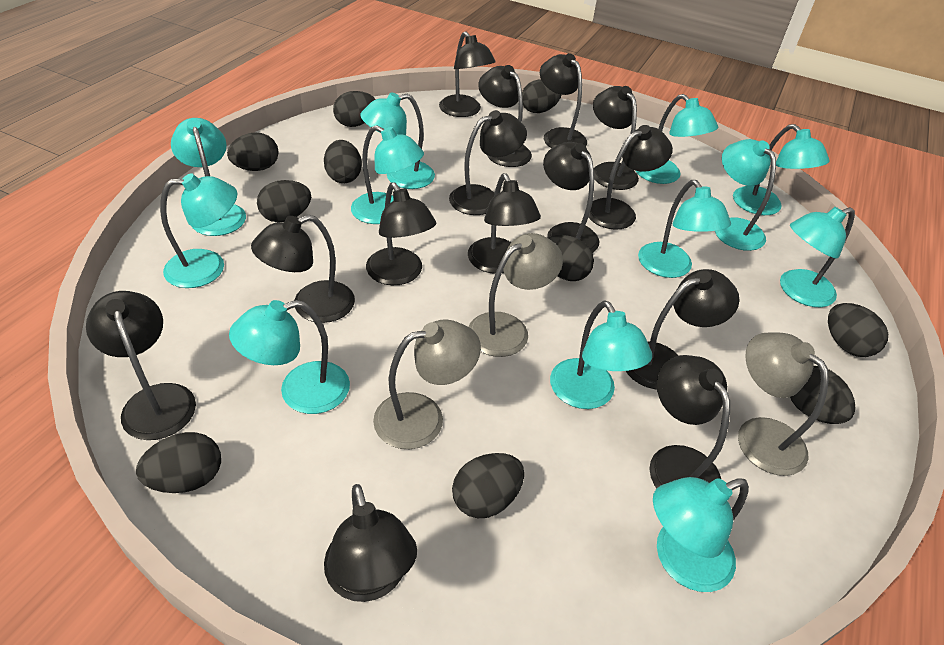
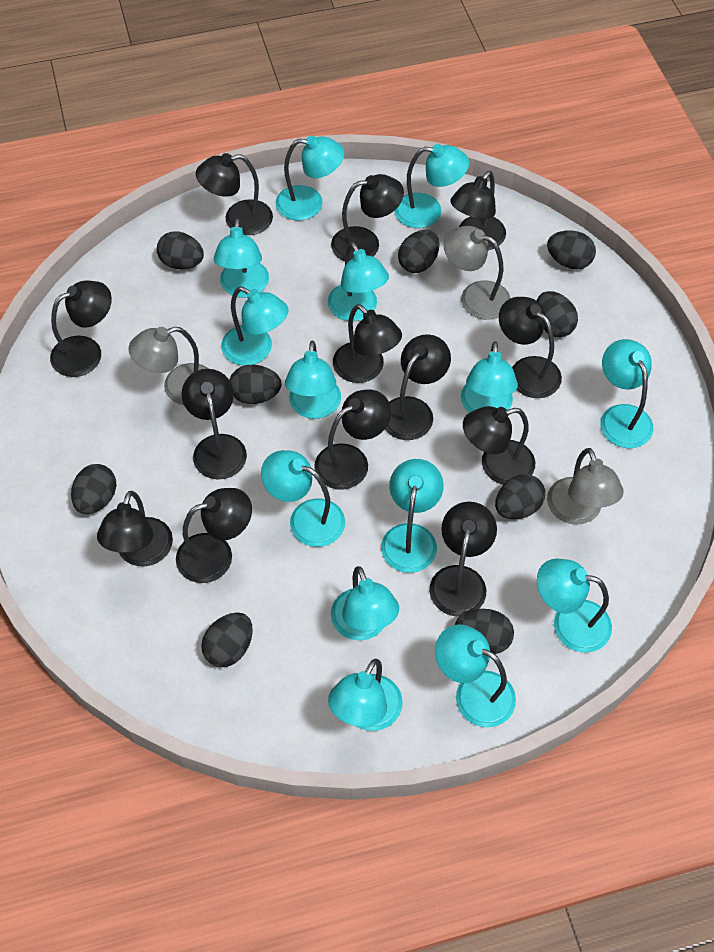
black egg: [136,432,221,493] [227,132,278,171] [257,180,311,222] [324,140,362,183] [333,91,376,127] [452,453,524,518] [522,79,561,113] [548,235,594,281] [790,366,856,424] [828,303,888,357] = 10 -> [71,464,116,514] [157,231,204,270] [201,613,253,667] [229,365,282,404] [398,230,439,273] [455,609,514,654] [495,474,545,519] [537,291,578,337] [547,230,596,270] = 9
black lamp: [86,291,196,440] [251,215,355,323] [324,484,417,602] [366,182,436,285] [439,31,496,117] [449,110,527,215] [468,173,541,274] [478,65,532,167] [540,53,587,148] [543,142,599,253] [588,125,673,230] [593,86,639,190] [626,269,739,389] [649,355,730,488] = 14 -> [50,280,112,377] [97,491,173,566] [176,488,252,583] [181,369,247,479] [196,153,273,235] [314,390,391,490] [331,174,404,261] [333,304,402,383] [385,334,451,440] [429,502,497,617] [450,171,506,250] [463,406,535,485] [499,297,562,398] = 13
turquoise lamp: [160,173,237,288] [171,118,246,236] [229,300,350,414] [351,125,424,224] [360,92,435,189] [550,300,652,409] [636,94,718,184] [638,180,731,278] [653,477,749,592] [715,139,776,251] [733,124,830,215] [780,207,855,307] = 12 -> [214,218,269,298] [221,287,289,366] [261,450,345,547] [276,135,344,221] [285,340,341,419] [328,242,389,321] [328,659,403,731] [331,566,399,641] [381,459,444,573] [394,144,469,228] [435,624,516,727] [461,341,518,413] [537,559,612,653] [600,339,653,448] = 14

